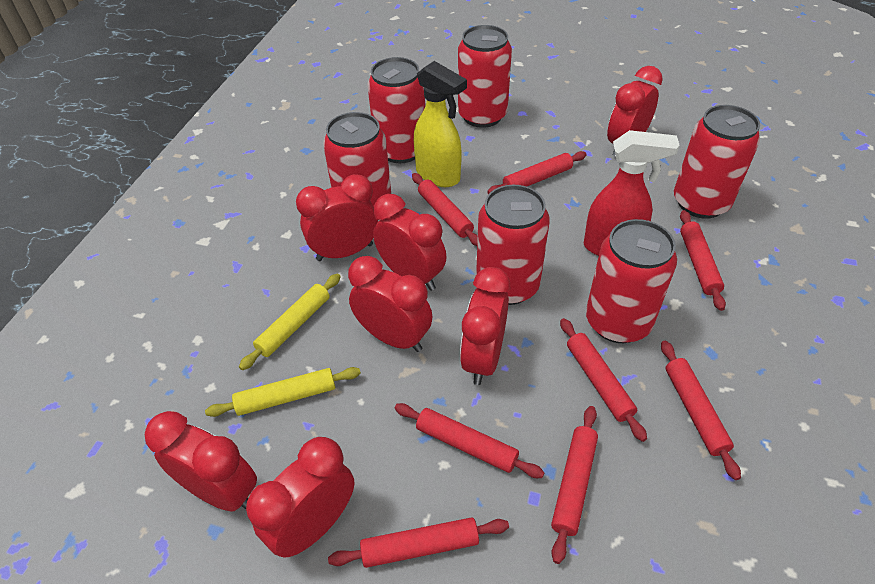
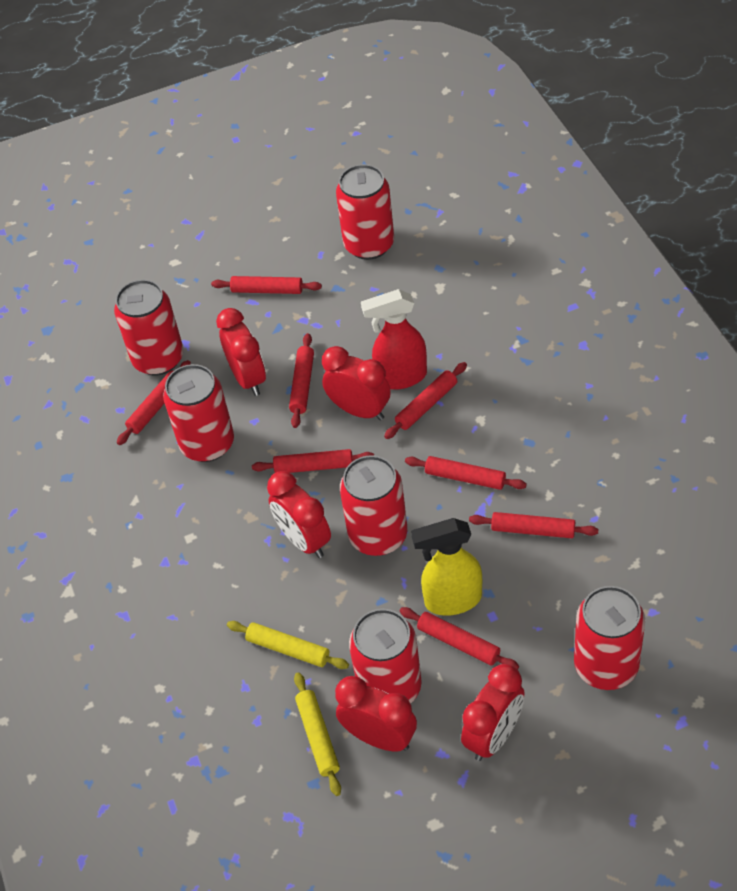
red clock: [145,411,257,512] [246,437,355,558] [296,174,378,261] [348,256,432,352] [373,194,446,291] [460,267,510,385] [607,66,663,156] = 7 -> [216,308,266,396] [267,471,331,558] [322,346,391,420] [335,676,417,752] [461,664,525,761] = 5

